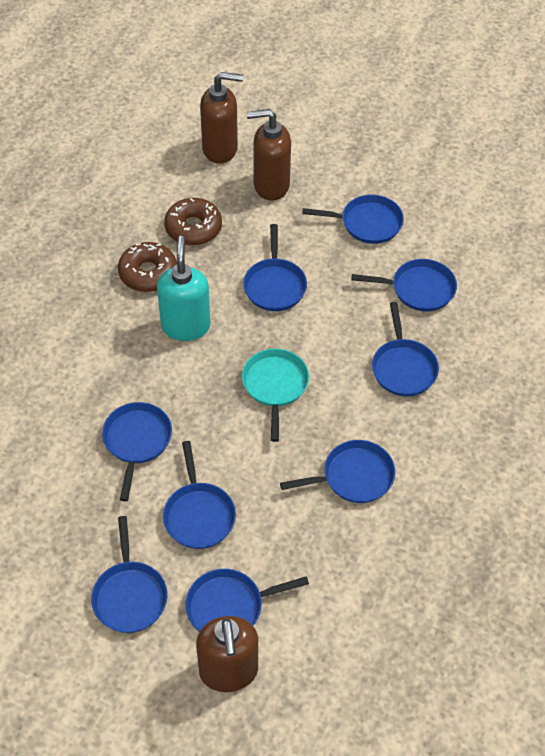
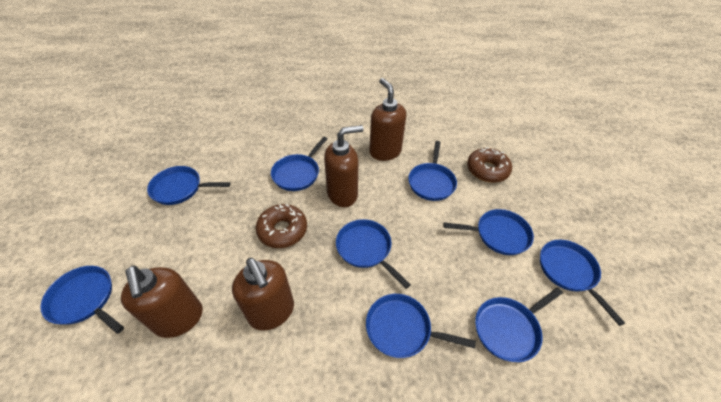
brown soap dispenser: [196,616,258,692] [200,72,243,164] [247,109,291,201] = 3 -> [121,265,203,338] [232,258,294,330] [324,125,364,207] [369,78,406,161] = 4
turquoise pan: [242,348,309,442] = 1 -> none = 0
turquoise soap dispenser: [157,236,211,341] = 1 -> none = 0

